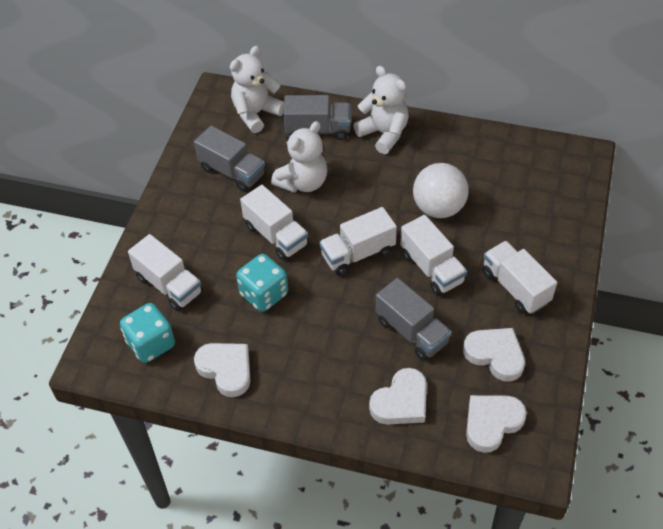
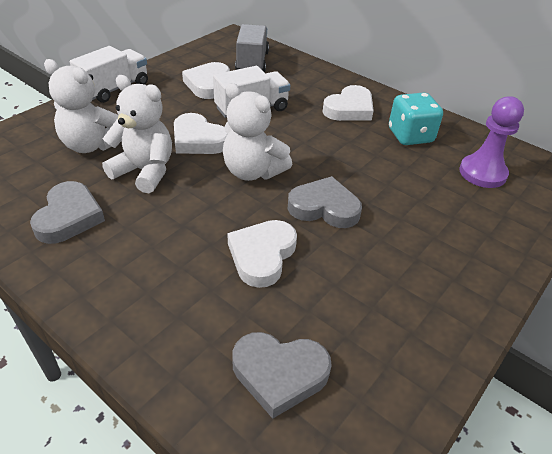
grey heart: none = 0 -> [30,181,105,244] [232,332,332,419] [288,176,362,228] = 3
grey truck: [194,126,265,192] [283,95,351,140] [376,278,452,361] = 3 -> [235,24,269,72] = 1
purple pawn: none = 0 -> [459,96,524,188] = 1
turquoise dice: [120,303,175,363] [236,254,288,312] = 2 -> [389,93,443,145] = 1
white ball: [413,163,469,218] = 1 -> none = 0
white truck: [128,234,203,311] [240,185,309,261] [319,207,397,276] [400,215,467,296] [482,241,557,314] = 5 -> [70,46,148,103] [213,66,290,118] = 2

